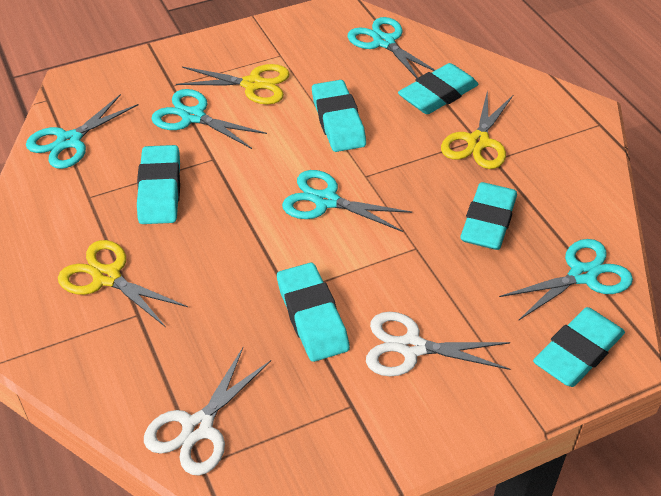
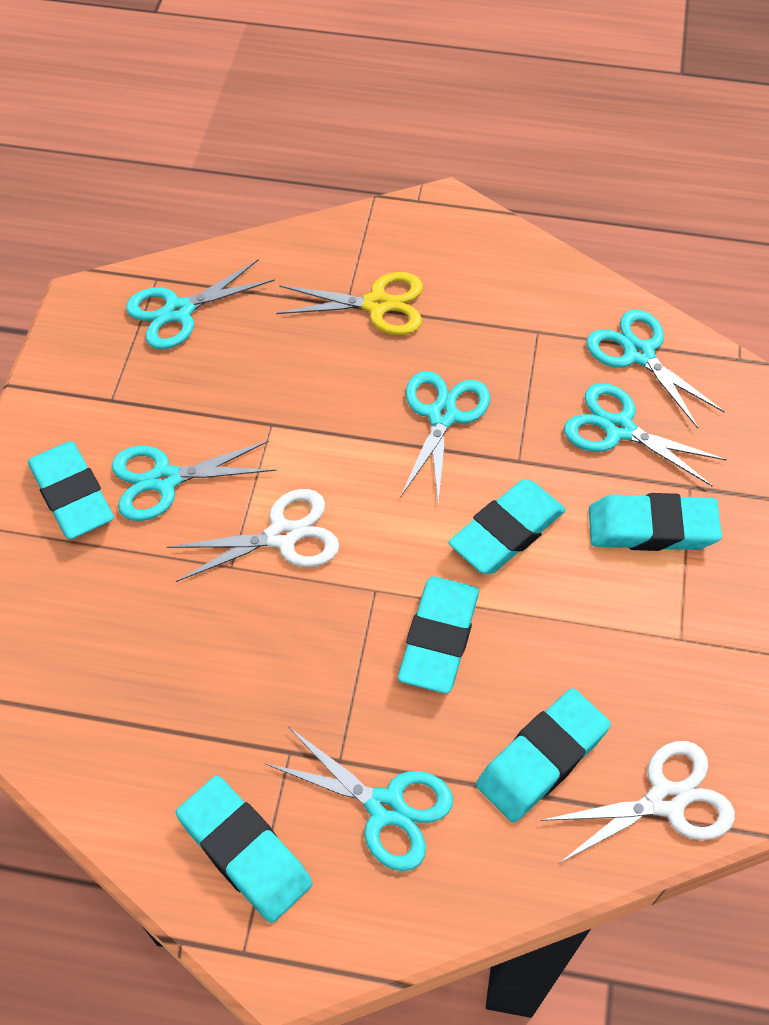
turquoise scissors: [26,94,139,169] [151,89,267,149] [282,170,412,232] [348,17,435,79] [499,239,633,321] = 5 -> [112,441,276,521] [126,259,275,349] [266,727,453,871] [401,371,490,503] [564,383,727,486] [587,310,725,429] = 6
yellow scissors: [58,240,188,327] [176,64,290,105] [441,89,513,169] = 3 -> [276,272,423,335] = 1

